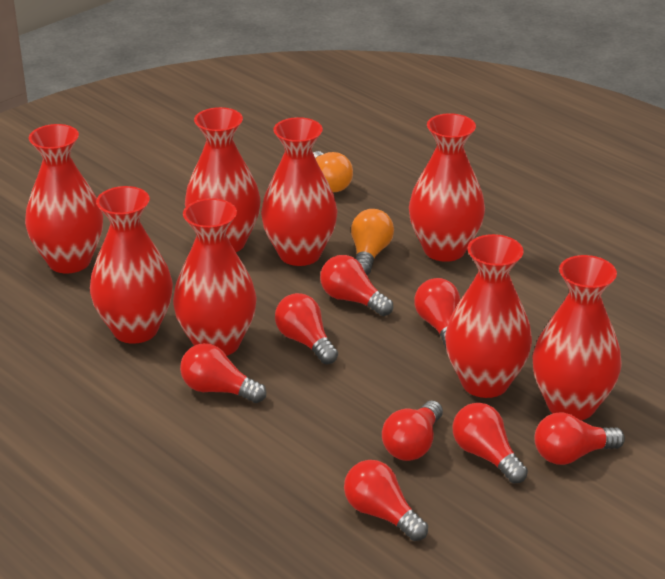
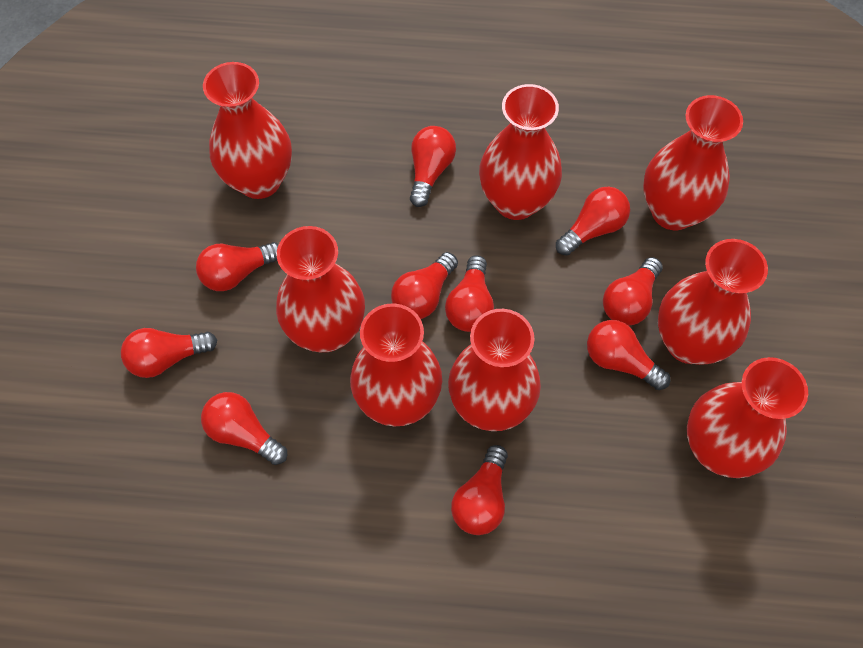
orange light bulb: [313,151,353,192] [351,209,394,276] = 2 -> none = 0
red light bulb: [180,343,267,403] [275,293,338,364] [320,255,393,316] [344,460,428,541] [382,400,443,461] [414,278,460,350] [452,403,528,483] [535,412,625,465] = 8 -> [121,328,217,378] [196,242,279,291] [201,392,287,465] [391,252,458,319] [410,126,456,207] [445,255,494,332] [451,445,508,535] [556,187,630,256] [587,320,670,390] [603,257,663,326] = 10

